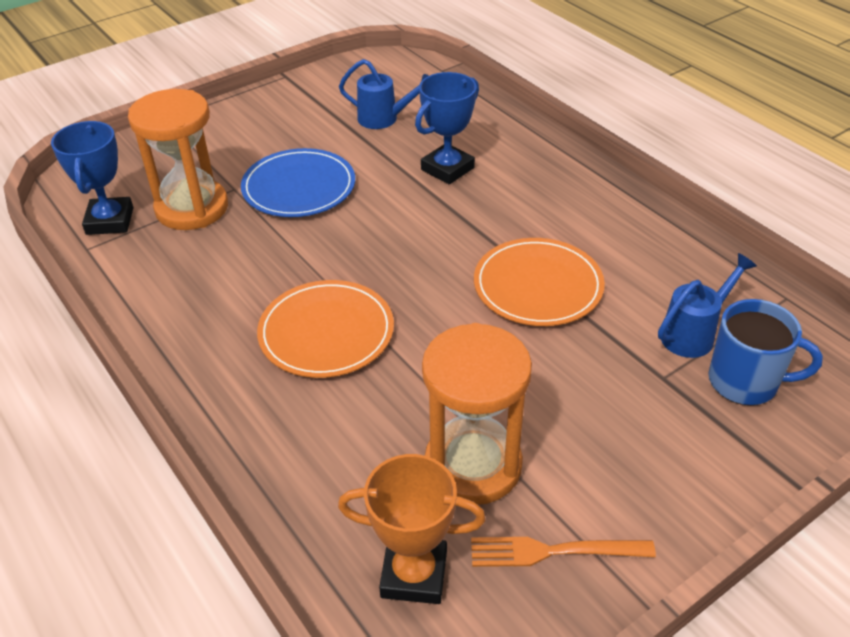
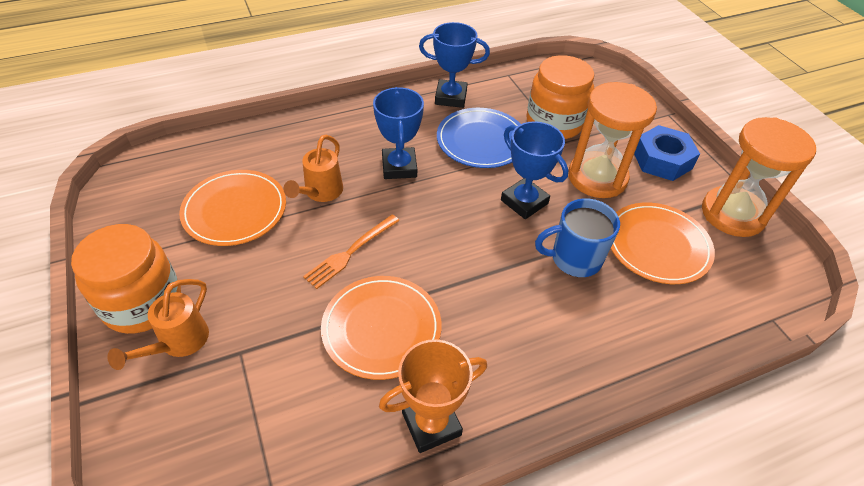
blue nut: none = 0 -> [634,125,700,181] = 1
blue trophy: [51,121,133,235] [415,72,479,184] = 2 -> [373,87,424,179] [419,22,490,108] [501,121,568,219] = 3
blue watering can: [339,59,429,129] [658,253,757,358] = 2 -> none = 0
orange jar: none = 0 -> [71,224,181,334] [526,55,594,139] = 2
orange plate: [257,280,394,378] [474,238,605,326] = 2 -> [179,170,286,246] [321,276,442,380] [611,203,715,284] = 3
orange watering can: none = 0 -> [107,279,209,370] [283,135,343,202] = 2

